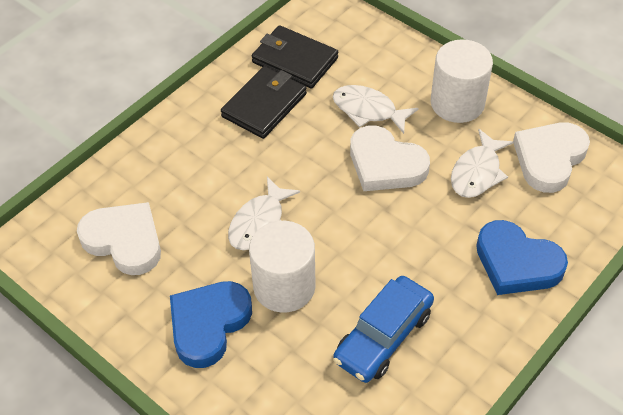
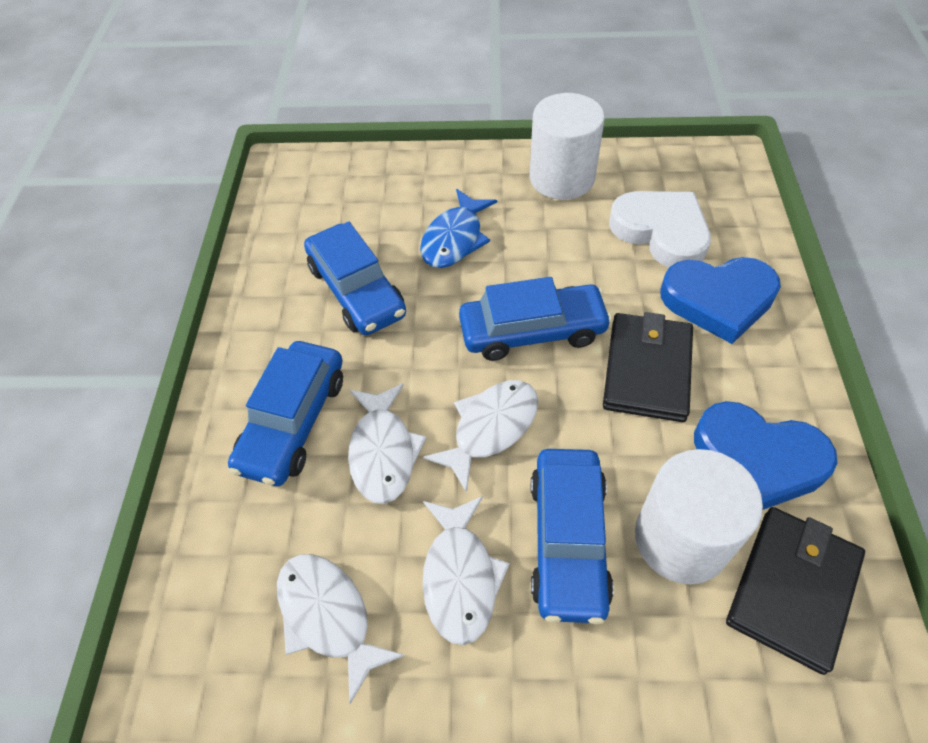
blue car: [333,276,434,383] = 1 -> [228,341,343,486] [304,222,406,335] [459,277,612,361] [531,449,614,624] = 4
blue fish: none = 0 -> [420,189,497,268] = 1
white fish: [228,177,300,250] [333,85,419,134] [451,129,513,198] = 3 -> [277,554,405,704] [348,383,427,504] [422,496,510,645] [423,380,538,493] = 4
white heart: [77,202,161,275] [350,125,430,191] [513,122,590,193] = 3 -> [609,191,711,267] = 1

